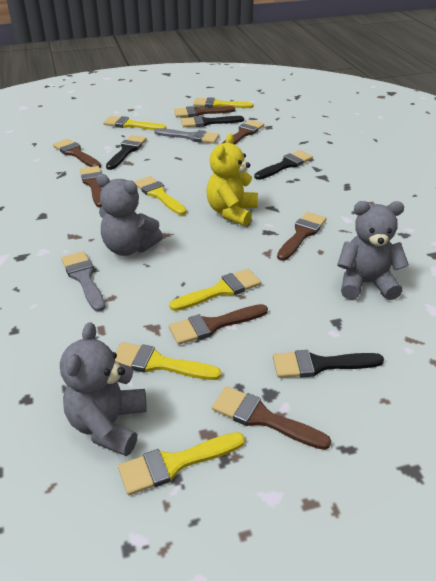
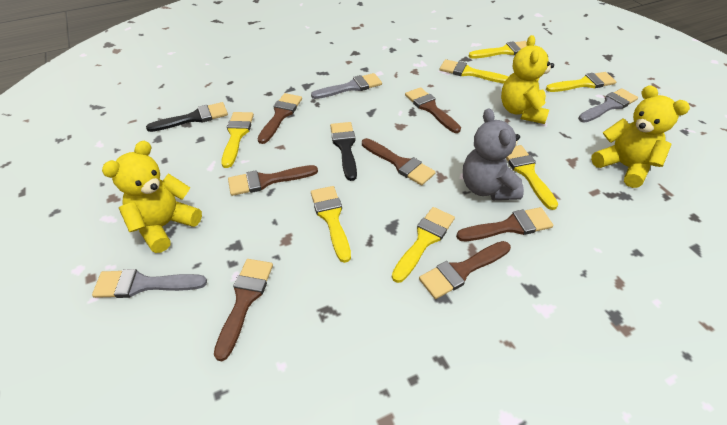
black brush: [106,135,147,170] [181,116,244,127] [254,150,313,180] [273,350,384,378] = 4 -> [146,102,228,132] [330,122,357,181] = 2
grey brush: [61,251,105,312] [154,128,219,144] = 2 -> [92,269,207,298] [311,73,382,99] [578,88,638,123] = 3
grey teddy bear: [60,322,147,456] [96,174,163,256] [337,201,409,300] = 3 -> [463,108,524,200] = 1
yellow brush: [103,116,167,130] [115,342,222,380] [118,432,245,495] [134,176,187,215] [169,269,261,311] [193,97,254,108] = 6 -> [221,112,254,168] [311,186,351,263] [392,207,455,283] [439,59,508,83] [469,41,527,58] [506,145,558,210] [546,72,616,92] = 7
yellow teddy bear: [206,133,258,226] = 1 -> [102,141,202,253] [501,35,554,124] [591,85,690,188] = 3

